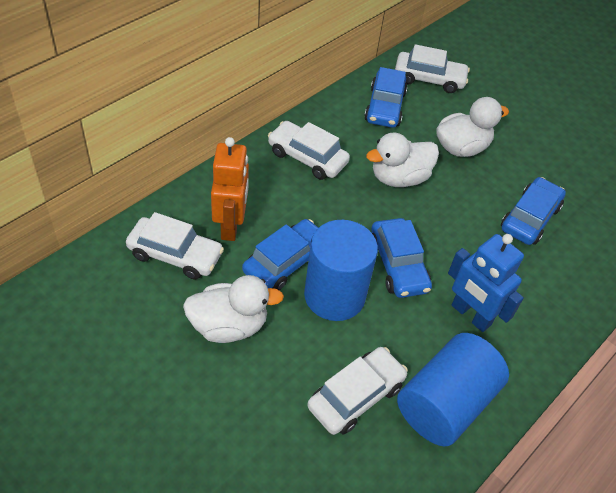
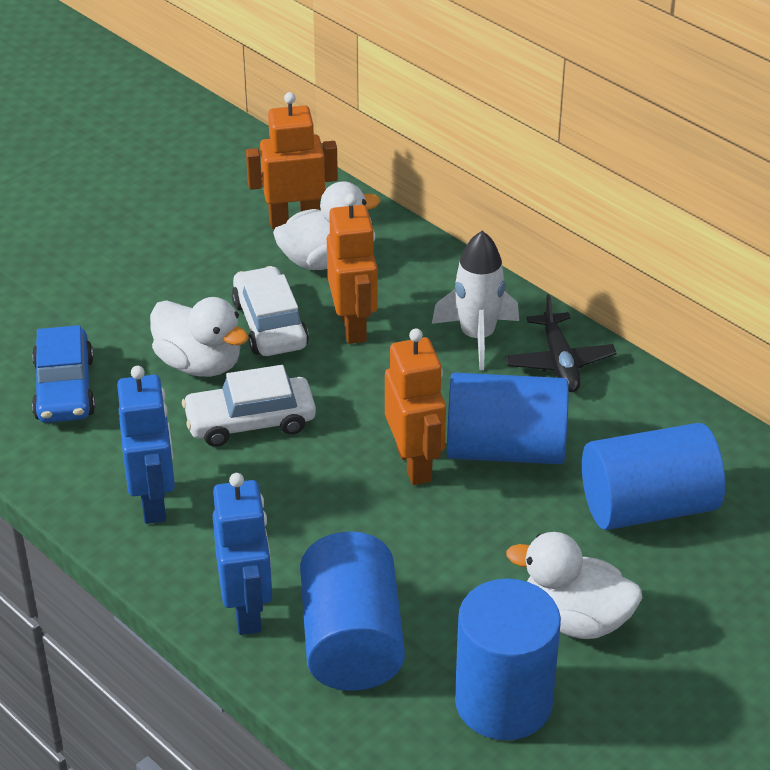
black plane: none = 0 -> [505,294,617,392] = 1
blue car: [242,219,318,290] [364,67,407,128] [371,218,432,298] [501,177,566,245] = 4 -> [32,325,95,423] = 1
blue cylinder: [304,220,378,321] [397,333,509,447] = 2 -> [300,531,405,691] [447,373,569,464] [455,579,561,740] [582,423,725,530] = 4
blue robot: [448,234,524,332] = 1 -> [117,366,175,524] [212,473,272,635] = 2
orange robot: [211,137,249,241] = 1 -> [246,92,338,229] [327,194,378,344] [385,328,446,485] = 3
white car: [126,212,224,280] [268,121,350,180] [307,347,408,435] [395,44,470,93] = 4 -> [182,365,316,447] [232,266,309,356] = 2
white rocket: none = 0 -> [432,231,519,370] = 1

